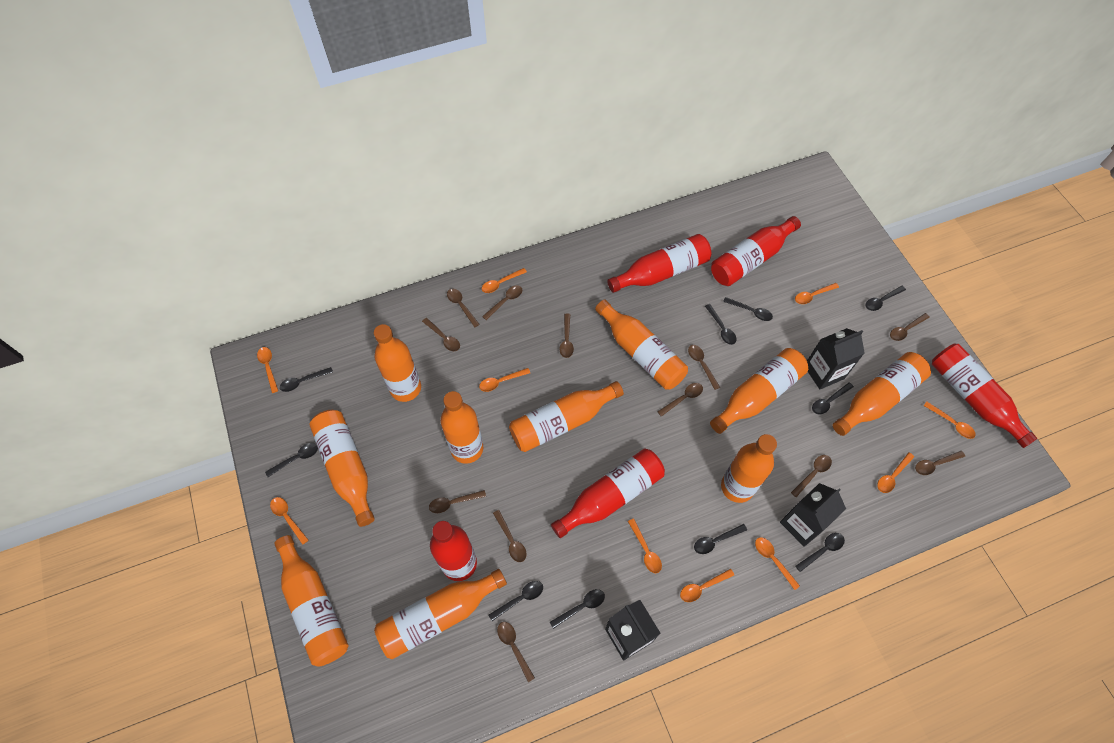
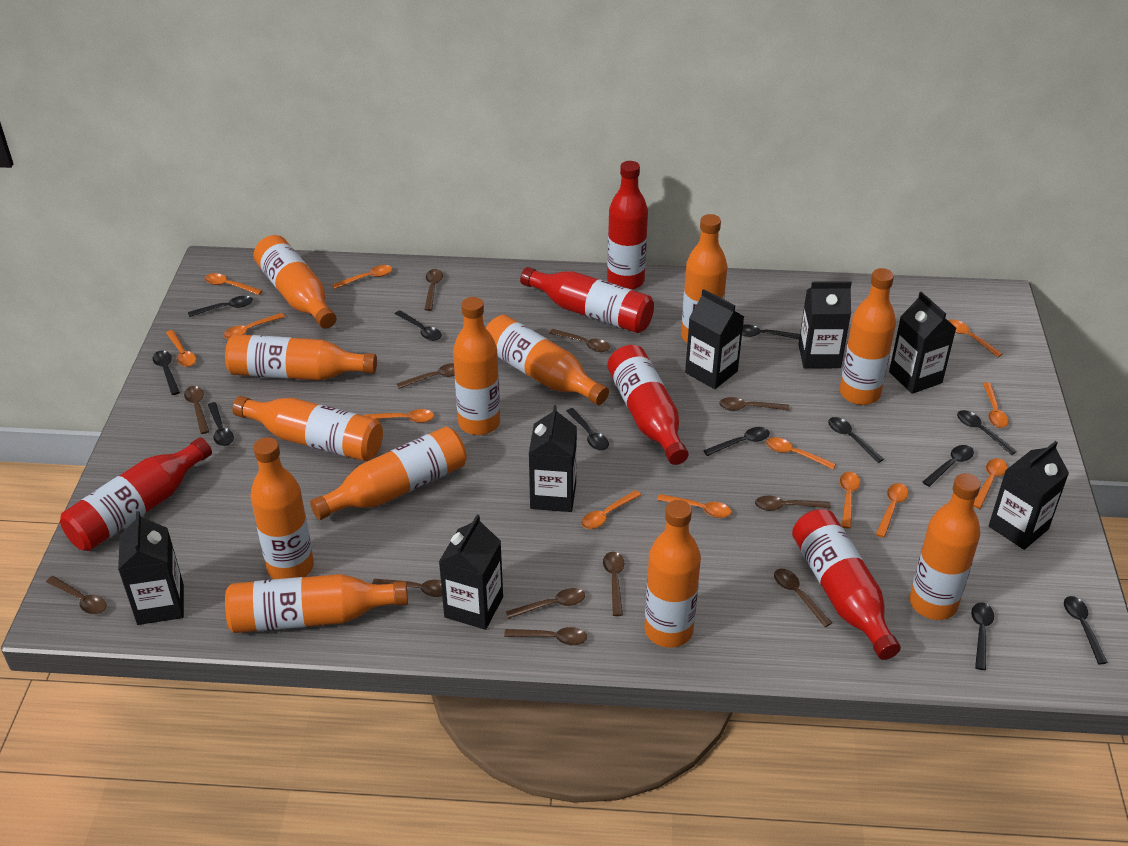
black carton: [605,600,661,661] [780,483,846,547] [807,328,865,389] = 3 -> [118,511,184,625] [439,515,503,630] [529,405,577,512] [685,289,744,389] [798,281,852,369] [889,292,956,394] [989,441,1069,550] = 7
black spoon: [265,443,318,477] [280,367,333,392] [488,581,543,621] [550,589,605,629] [694,524,747,554] [705,304,736,345] [723,297,773,321] [795,533,845,572] [812,382,854,414] [865,286,906,311] = 10 -> [152,350,180,395] [188,296,253,317] [208,402,234,446] [395,310,442,341] [566,408,609,451] [703,427,770,456] [742,324,800,339] [828,417,884,463] [923,445,974,487] [957,410,1017,455] [971,602,994,670] [1064,596,1108,664] = 12
orange bottle: [274,535,349,667] [309,410,375,527] [374,324,421,402] [374,569,507,659] [440,391,483,464] [509,381,624,452] [595,300,688,390] [710,348,808,434] [721,434,777,503] [833,352,931,436] = 10 -> [225,334,377,381] [225,574,408,633] [232,396,383,461] [251,437,314,579] [254,235,337,329] [310,427,467,520] [453,297,500,435] [486,315,609,405] [644,500,701,648] [681,214,727,343] [840,268,896,405] [910,473,981,620] = 12
orange spoon: [257,347,278,393] [270,497,308,545] [479,368,530,392] [482,268,527,293] [628,518,662,573] [680,569,734,602] [755,537,800,590] [795,283,839,304] [877,452,914,493] [924,402,976,439] = 10 -> [166,330,196,367] [205,273,263,295] [223,313,285,339] [332,265,392,289] [364,409,434,423] [581,490,641,529] [657,494,731,518] [766,437,836,469] [840,472,860,529] [875,483,908,538] [948,319,1002,357] [974,458,1007,509] [983,383,1009,428] = 13

